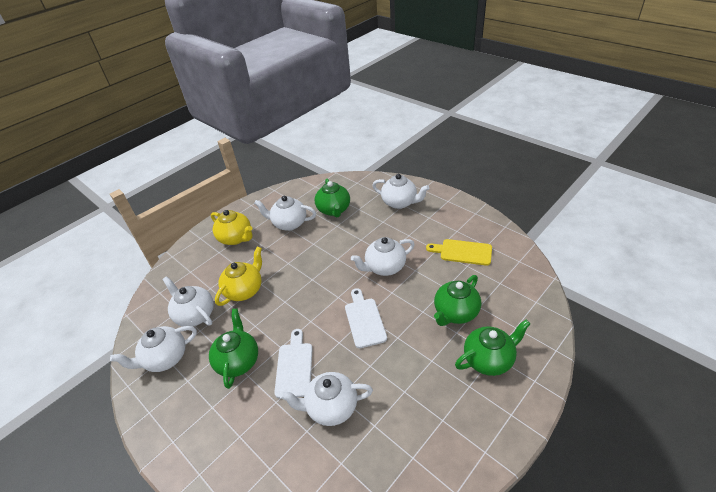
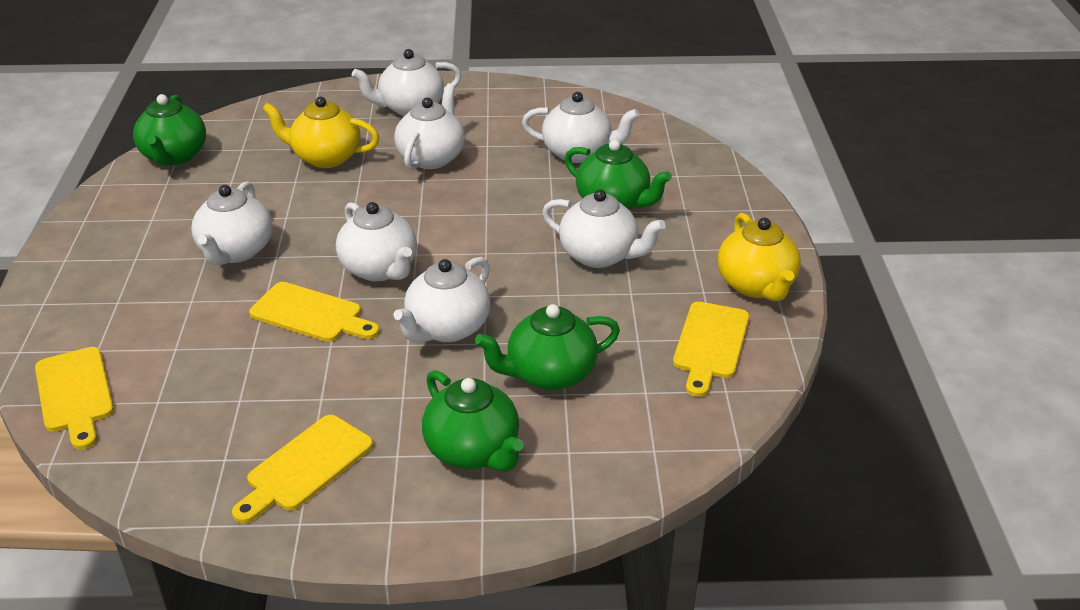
white cutting board: [274,329,313,398] [345,288,387,348] = 2 -> none = 0
white teapot: [110,326,197,372] [162,276,214,327] [254,196,316,231] [280,372,373,426] [351,237,415,276] [372,174,430,209] = 6 -> [191,181,273,265] [336,202,417,281] [352,49,462,116] [393,257,490,342] [394,83,465,170] [522,92,639,163] [542,190,666,268] = 7
yellow cutting board: [426,239,492,266] = 1 -> [35,347,114,450] [232,415,373,523] [249,282,379,342] [673,302,749,397] = 4

